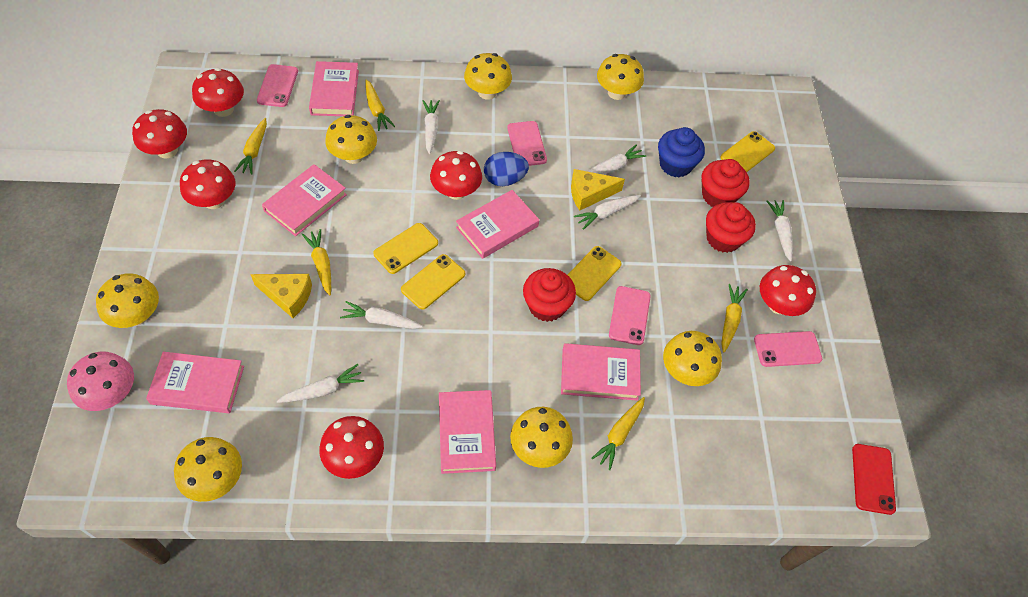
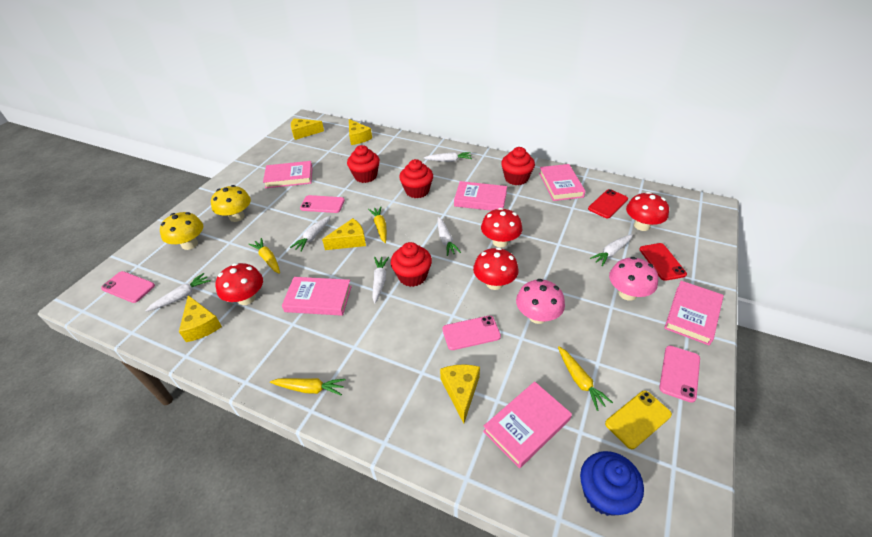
blue egg: [484,152,529,186] = 1 -> none = 0
pink mushroom: [67,352,134,411] = 1 -> [516,279,565,324] [609,257,658,301] = 2
red cupcake: [523,268,576,322] [702,159,750,207] [706,202,756,253] = 3 -> [347,145,380,183] [391,242,432,287] [399,159,433,198] [501,147,535,185] = 4
red mushroom: [132,109,187,159] [180,159,236,209] [192,68,244,117] [319,416,384,479] [430,151,482,200] [760,265,816,316] = 6 -> [216,263,263,305] [473,247,519,290] [481,208,522,247] [626,192,669,231] = 4
red phone: [852,444,896,515] = 1 -> [588,189,628,218] [640,243,687,281] = 2
yellow carrot: [234,118,267,175] [302,229,331,296] [365,79,395,131] [591,397,645,470] [721,284,748,353] = 5 -> [248,238,280,274] [270,378,346,396] [368,206,387,243] [558,346,613,411] = 4
yellow cheese: [250,274,312,318] [571,169,625,211] = 2 -> [179,295,222,342] [291,118,324,140] [322,218,366,250] [349,119,372,145] [440,364,480,423] = 5
yellow mushroom: [96,273,159,328] [174,437,242,502] [325,115,377,164] [464,53,512,100] [510,407,573,468] [597,54,644,100] [663,331,722,386] = 7 -> [160,212,203,250] [211,185,251,222] = 2
yellow phone: [373,223,438,274] [401,254,465,310] [568,246,622,301] [720,131,775,172] = 4 -> [605,391,672,449] = 1

